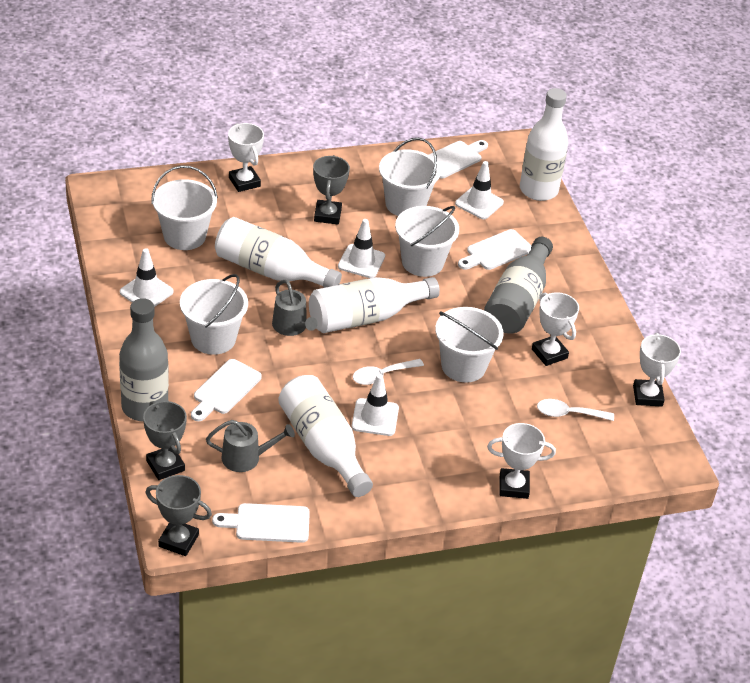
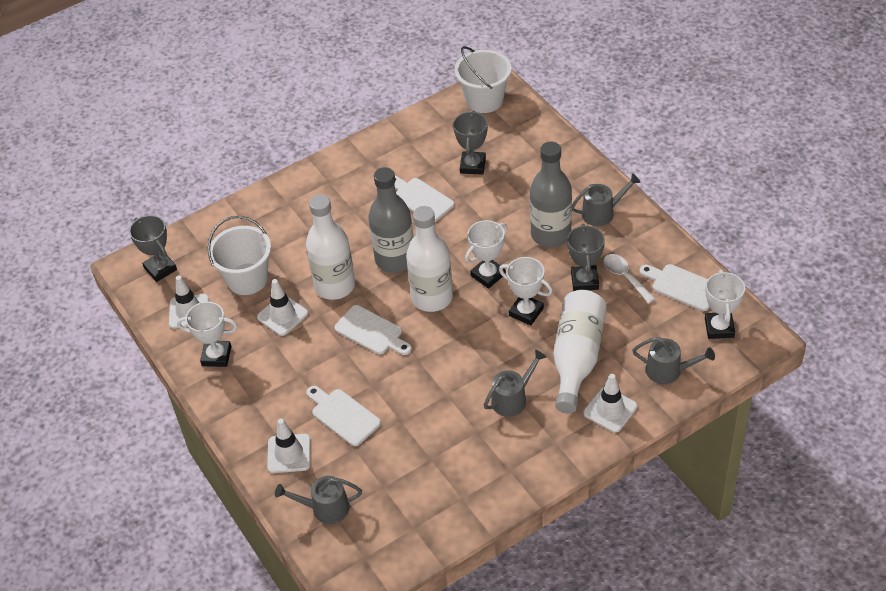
grey watering can: [206,420,295,472] [272,280,318,336] = 2 -> [275,476,362,524] [484,350,546,417] [572,174,641,226] [632,337,715,384] = 4
white bottle: [215,217,342,288] [278,375,373,497] [309,277,440,333] [520,88,568,201] = 4 -> [306,194,355,300] [406,206,453,312] [554,290,607,413] = 3
white bucket: [151,165,218,250] [180,274,248,355] [379,138,441,216] [395,206,459,277] [435,307,504,383] = 5 -> [208,216,271,295] [455,46,512,113] = 2
white spoon: [353,359,424,385] [537,399,614,421] = 2 -> [604,254,655,304] = 1

